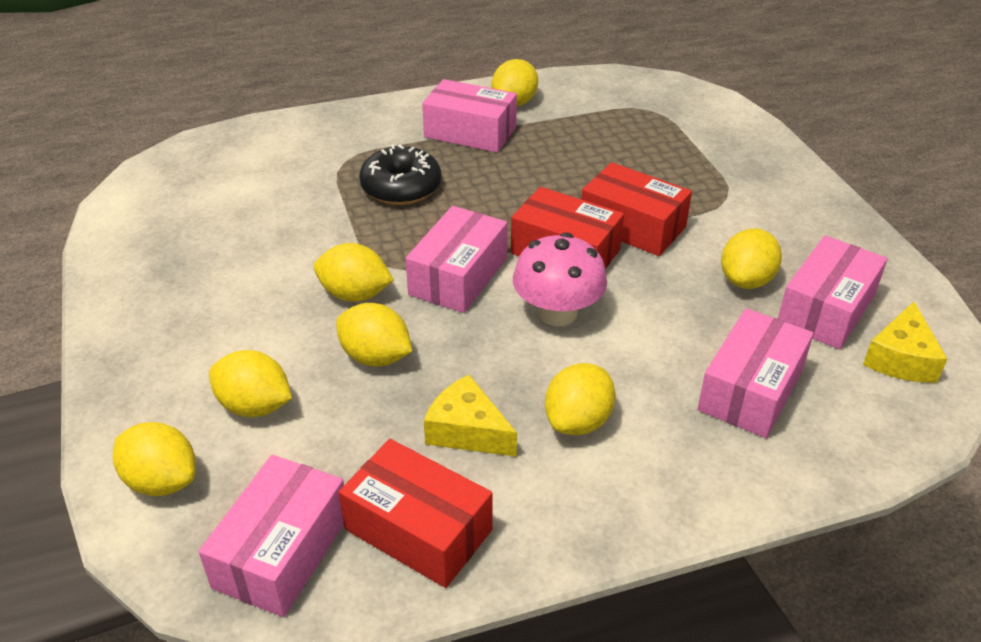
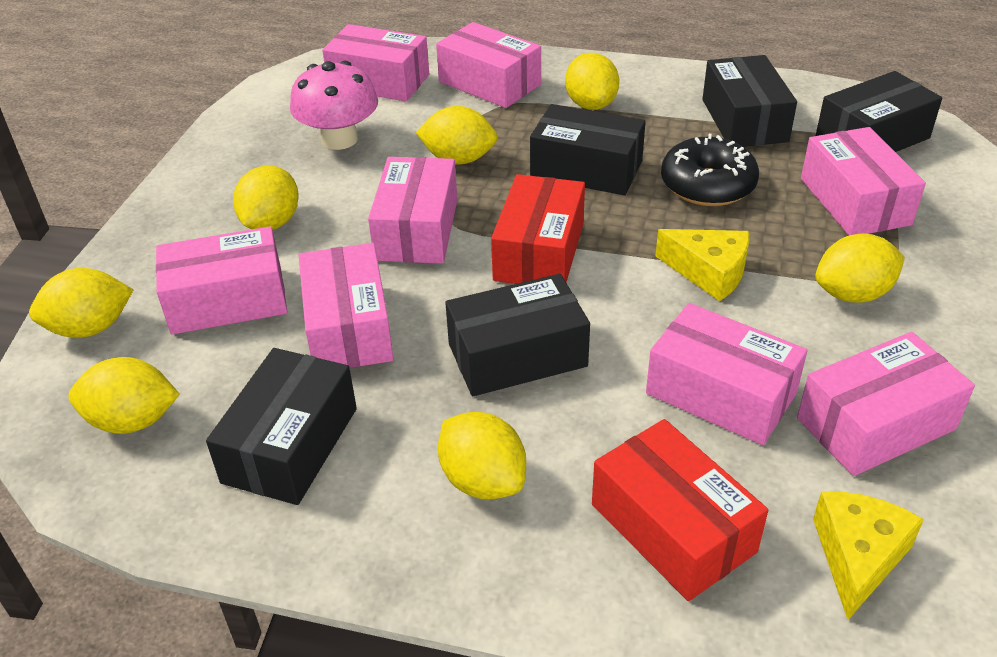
black box: none = 0 -> [206,348,357,505] [445,274,590,396] [530,104,646,195] [702,55,797,147] [816,71,942,152] = 5
pink box: [199,455,344,617] [405,206,508,313] [422,79,517,153] [697,308,814,438] [778,235,887,349] = 5 -> [156,226,287,335] [299,243,393,368] [322,24,429,102] [368,157,457,264] [436,22,541,108] [646,303,808,445] [797,332,975,476] [801,127,926,235] = 8
red box: [339,439,492,588] [511,187,624,269] [581,162,692,256] = 3 -> [491,174,585,284] [592,419,768,601] = 2

